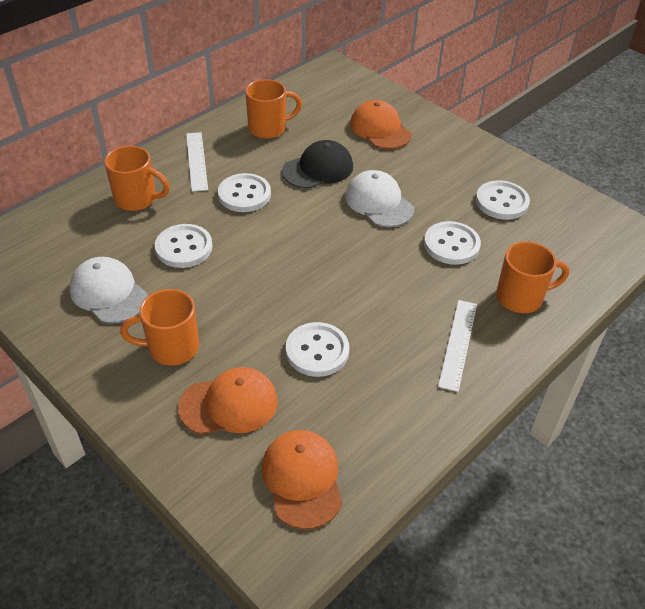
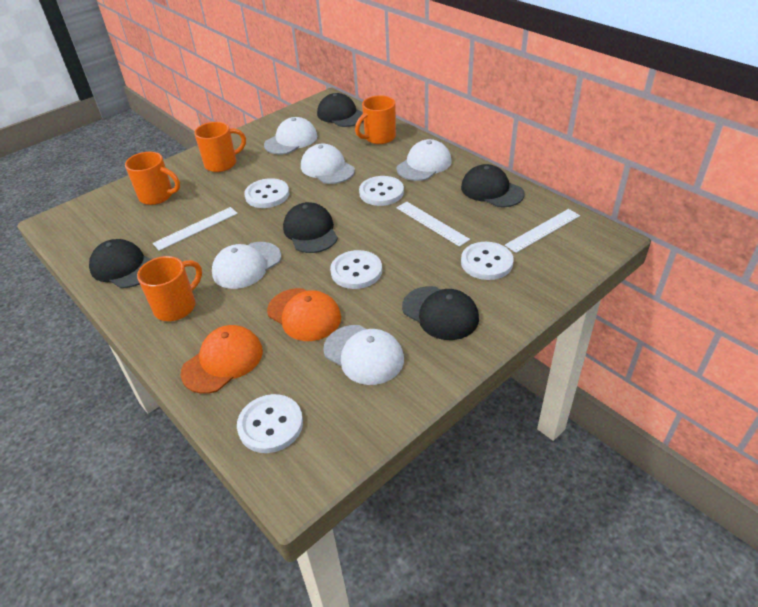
black cap: [282,140,353,189] = 1 -> [89,239,152,288] [283,202,338,253] [317,93,364,127] [402,286,479,340] [461,164,525,207] = 5
orange cap: [178,367,278,435] [262,430,342,530] [350,100,411,149] = 3 -> [181,325,263,394] [267,288,341,341] = 2
white cap: [69,257,148,324] [345,170,414,227] = 2 -> [212,242,281,289] [264,117,317,154] [301,143,355,184] [323,325,404,385] [396,139,452,181] = 5
white ruler: [186,132,208,192] [438,300,477,392] = 2 -> [153,207,238,251] [396,202,470,247] [505,209,580,253] = 3

